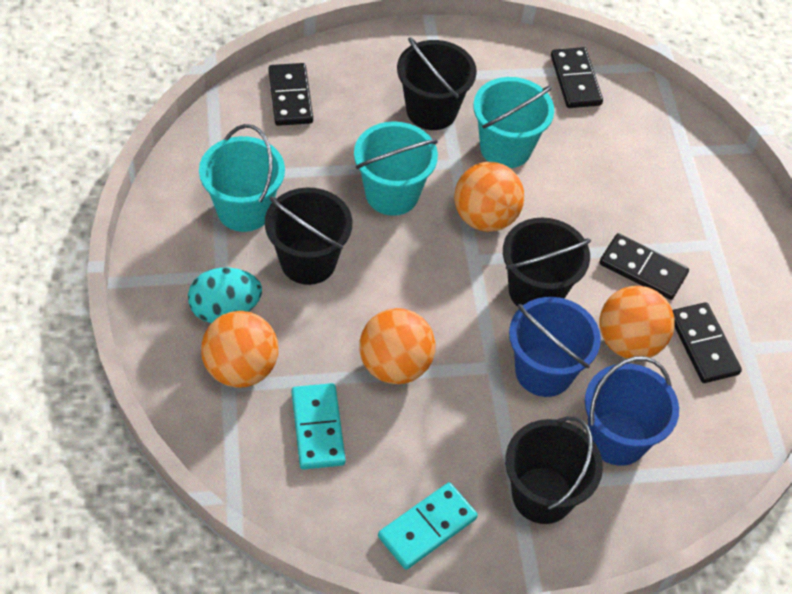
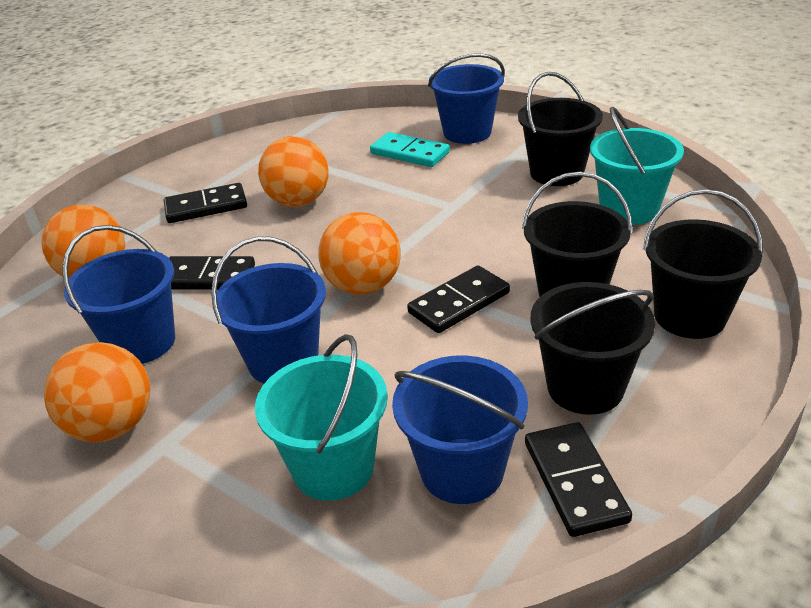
blue bucket: [509,297,601,397] [585,356,679,466] = 2 -> [62,225,175,364] [211,236,326,384] [392,356,528,504] [428,53,505,144] = 4
turquoise bucket: [199,124,285,232] [354,121,438,216] [473,77,554,168] = 3 -> [255,334,388,501] [590,106,684,225] = 2
turquoise domino: [292,383,346,470] [378,482,478,570] = 2 -> [370,132,450,167] = 1
turquoise egg: [188,268,262,323] = 1 -> none = 0

